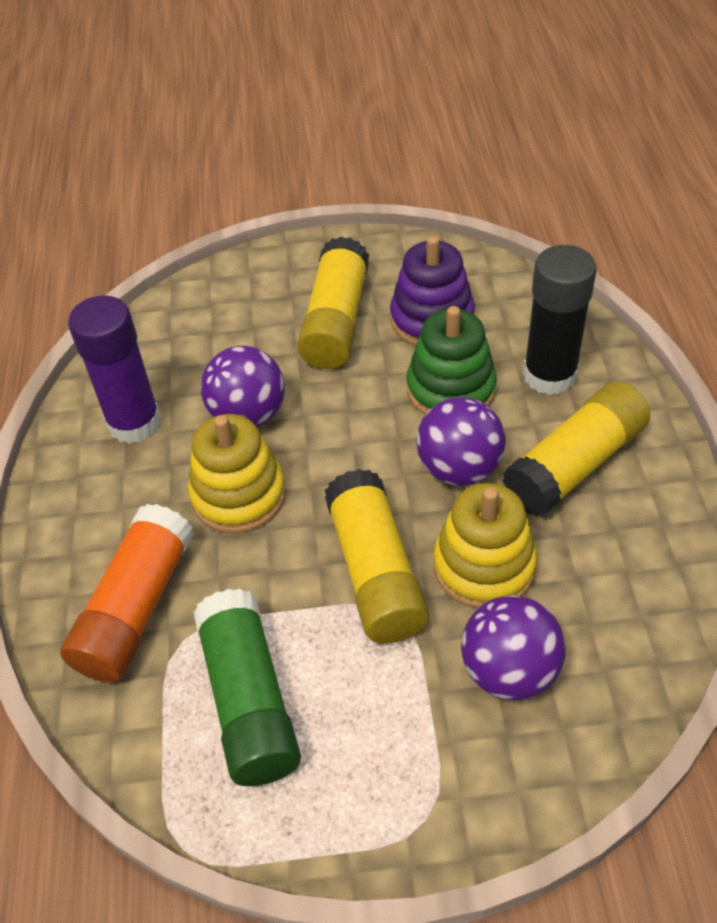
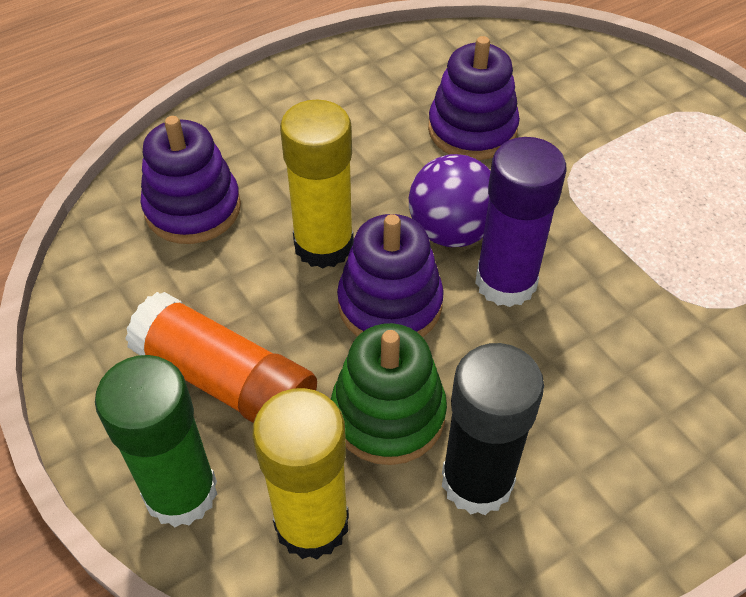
purple ball: [200,346,285,427] [416,397,506,486] [461,595,566,700] = 3 -> [409,154,491,247] = 1
purple stacking toy: [390,236,475,346] = 1 -> [140,116,241,244] [337,214,444,337] [428,36,520,160] = 3
yellow glue stick: [297,236,369,369] [325,469,429,643] [503,381,650,517] = 3 -> [252,388,349,559] [280,100,354,269] = 2
yellow stacking toy: [188,414,286,534] [433,483,537,609] = 2 -> none = 0

